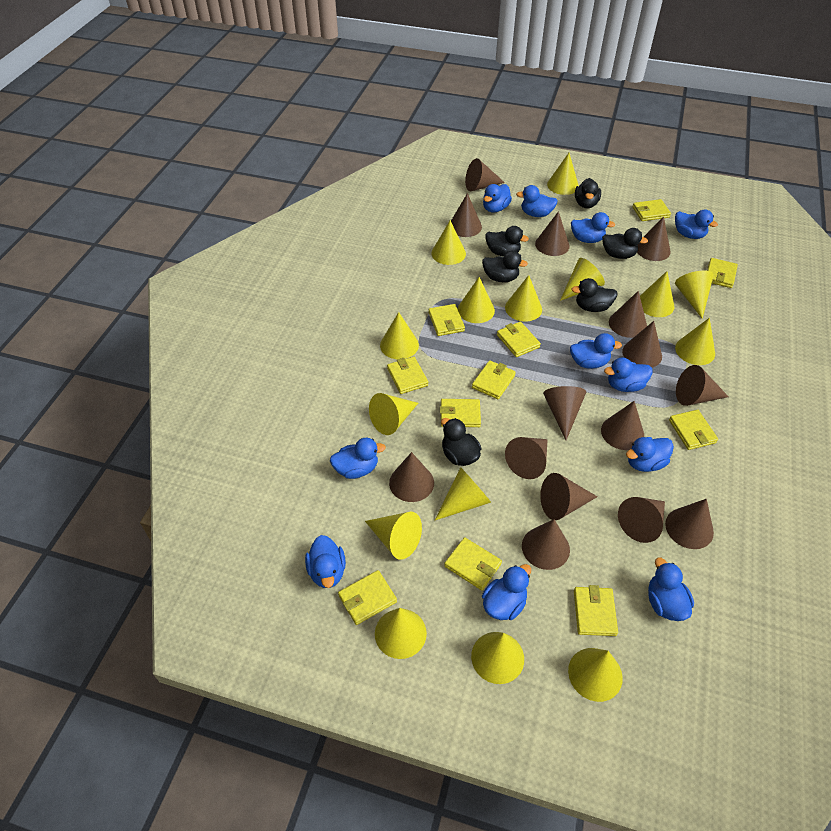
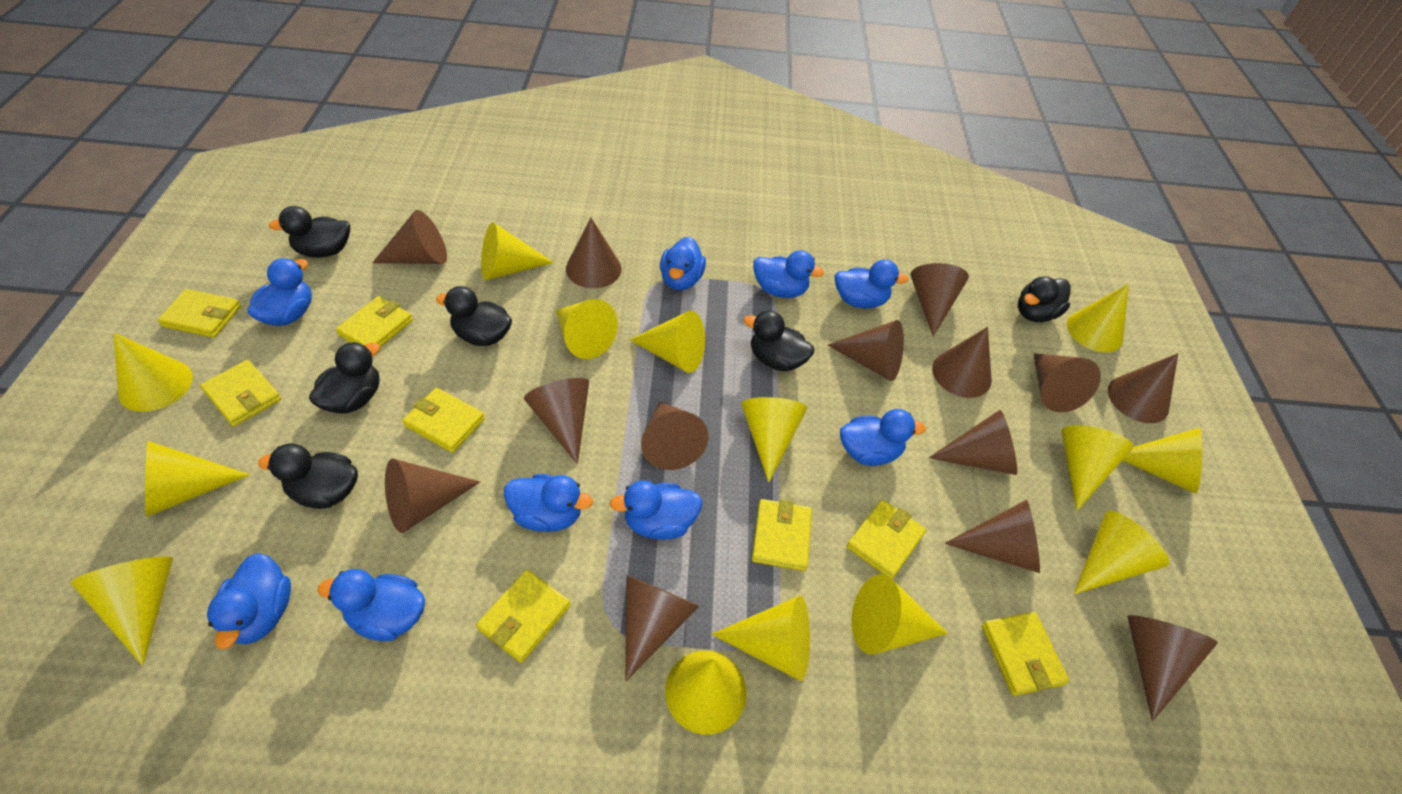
blue duck: [305,535,346,588] [330,438,386,479] [482,564,531,620] [483,184,512,212] [516,185,558,217] [570,333,622,369] [571,212,615,243] [604,358,653,392] [626,437,674,472] [648,557,694,621] [675,209,718,239] = 11 -> [207,553,291,649] [248,258,312,326] [318,569,425,641] [504,474,593,532] [610,480,702,540] [660,236,706,290] [753,250,824,298] [835,259,908,309] [840,409,926,466] = 9
brown cone: [389,452,434,502] [451,193,482,237] [465,158,505,191] [505,437,548,479] [522,519,570,570] [535,211,570,256] [540,473,597,520] [543,386,586,440] [601,401,644,450] [609,291,647,338] [618,497,665,543] [622,321,662,368] [637,216,671,261] [665,499,714,549] [676,365,729,406] = 15 -> [372,210,447,264] [385,459,480,533] [524,378,589,464] [566,218,622,288] [625,575,699,682] [641,402,709,470] [828,320,904,381] [910,263,969,337] [929,410,1017,475] [932,327,992,398] [944,500,1040,573] [1033,353,1101,412] [1108,353,1178,423] [1127,615,1218,721] = 14
yellow cone: [365,512,422,560] [369,393,418,435] [375,608,427,659] [380,312,419,359] [431,220,466,265] [435,467,491,520] [458,277,495,323] [471,632,524,684] [505,275,542,321] [547,153,579,195] [560,258,605,301] [568,648,623,702] [640,271,674,317] [675,270,714,319] [675,318,715,365] = 15 -> [71,556,173,666] [113,333,193,412] [145,441,250,517] [481,222,554,280] [556,299,618,359] [630,310,705,373] [665,651,747,735] [711,596,810,681] [741,397,807,483] [852,574,948,655] [1061,425,1134,511] [1067,284,1129,352] [1074,511,1169,594] [1122,428,1202,494] = 14
yellow wallet: [338,570,397,625] [387,357,428,394] [428,304,465,336] [440,399,481,427] [444,537,502,590] [472,360,516,399] [497,322,541,357] [574,585,618,636] [632,199,671,221] [669,410,718,450] [707,258,738,288] = 11 -> [158,289,241,338] [200,360,281,426] [336,296,413,347] [402,388,485,453] [476,570,570,663] [752,499,812,571] [847,500,926,579] [982,612,1069,696] = 8

